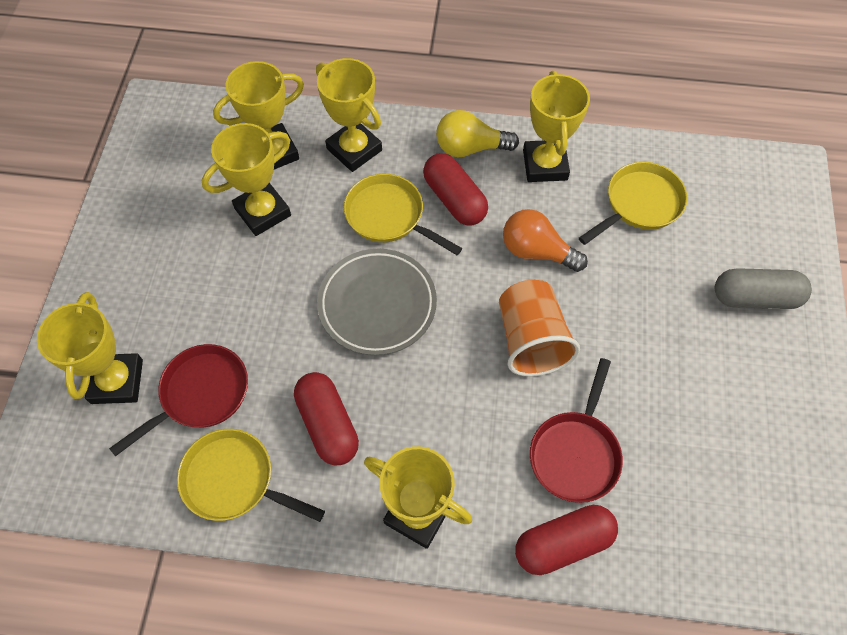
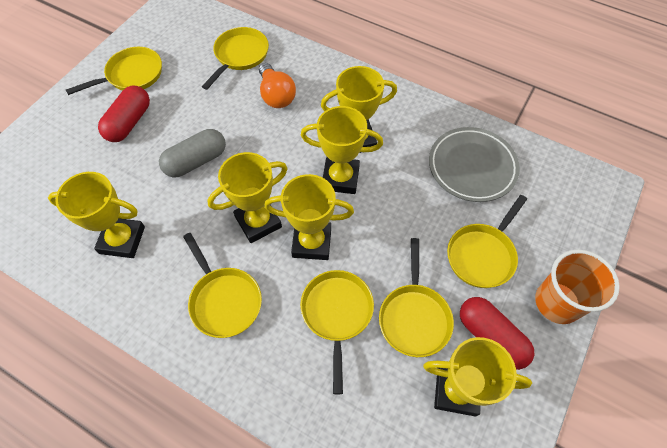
red capsule: [294,372,359,465] [423,153,488,225] [515,505,618,575] = 3 -> [98,86,150,142] [460,297,534,370] = 2
red pan: [109,344,248,456] [530,358,623,503] = 2 -> none = 0
yellow light bulb: [436,110,519,157] = 1 -> none = 0
yellow pan: [177,429,325,522] [344,174,462,255] [579,162,688,245] = 3 -> [66,47,162,95] [183,233,262,338] [202,27,269,90] [300,270,374,394] [379,238,454,357] [447,195,527,288] = 6

